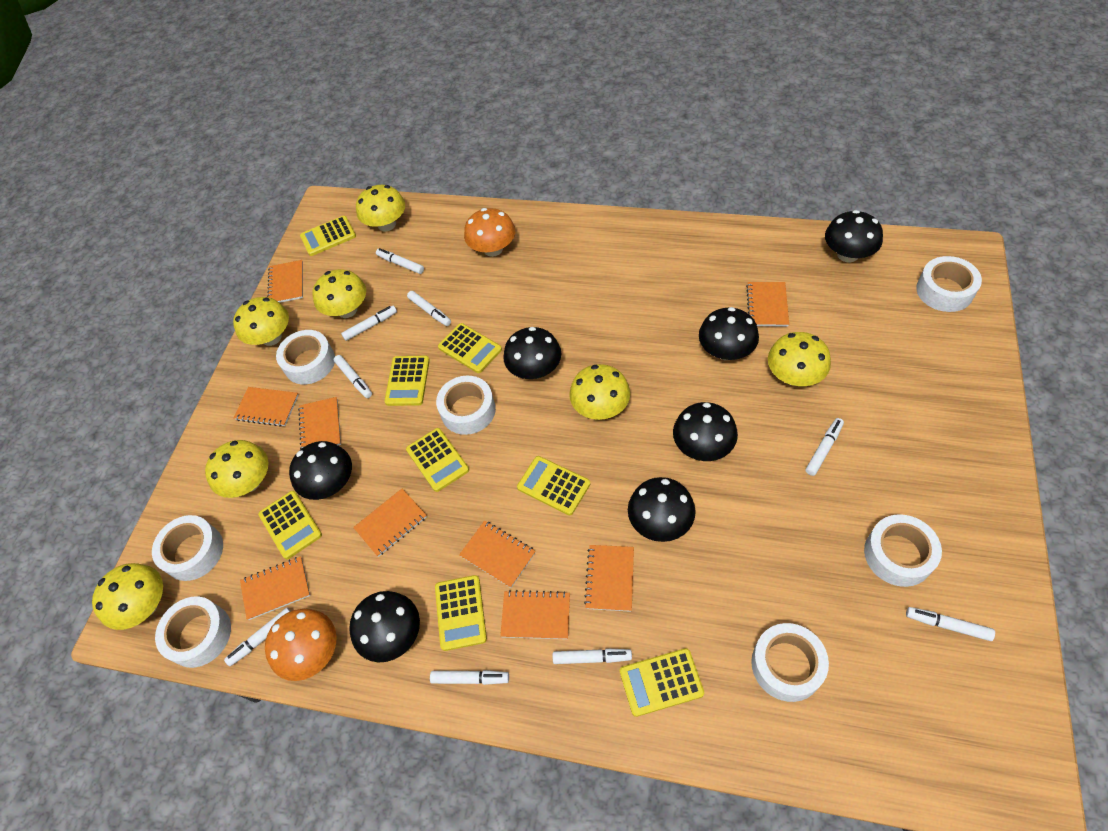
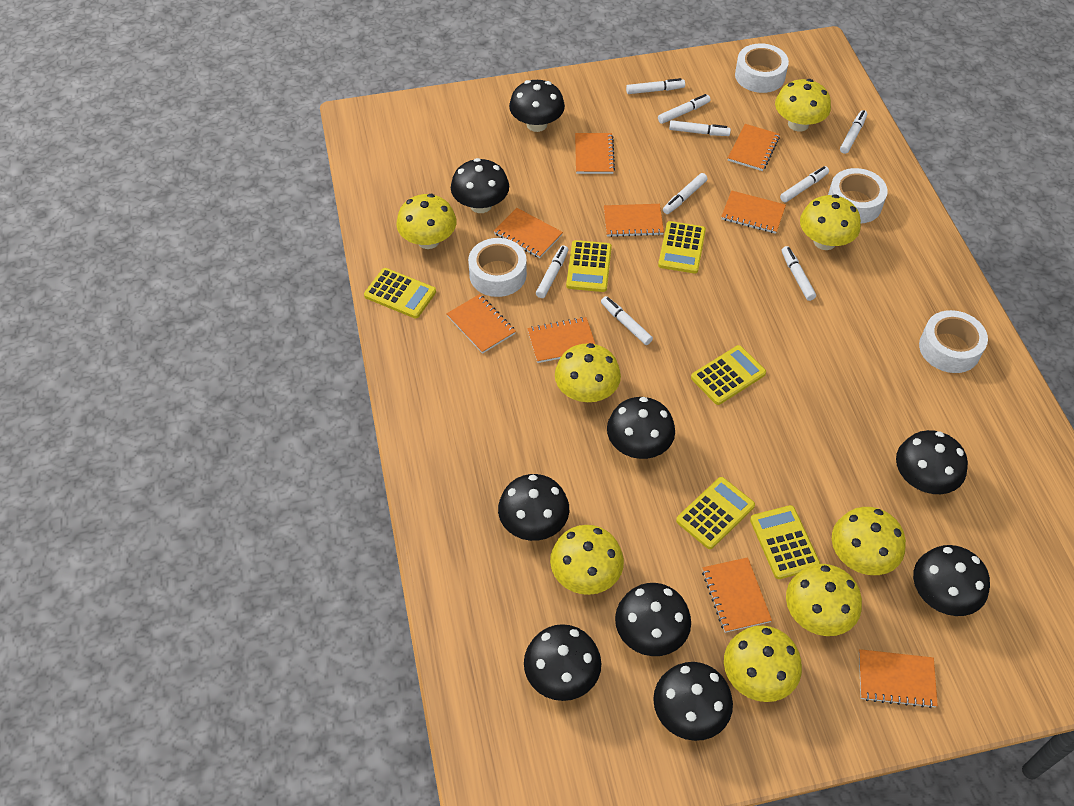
black mushroom: [289,441,352,500] [349,591,420,662] [503,327,561,379] [628,477,696,542] [673,402,738,461] [699,307,759,360] [825,210,883,263] = 7 -> [451,158,509,213] [498,474,569,541] [509,80,565,132] [524,624,601,701] [607,397,675,459] [615,583,691,656] [653,662,733,741] [896,430,968,494] [913,545,990,616] = 9
orange mushroom: [265,609,337,681] [464,208,515,257] = 2 -> none = 0
white tape: [152,515,223,581] [155,596,231,668] [276,330,335,384] [436,376,496,435] [751,623,829,702] [864,514,942,587] [916,256,982,312] = 7 -> [468,238,527,297] [735,43,789,93] [828,168,888,224] [919,310,988,373] = 4
yellow calculator: [258,491,322,559] [300,216,356,256] [384,356,430,406] [406,428,469,492] [435,575,487,651] [438,323,502,373] [517,456,590,515] [620,648,704,717] = 8 -> [364,268,436,318] [566,240,612,292] [658,221,706,274] [676,477,755,549] [691,345,766,405] [750,505,820,579] = 6
yellow mushroom: [92,563,163,630] [205,440,269,498] [233,297,289,346] [312,269,366,318] [356,185,405,231] [569,364,630,420] [768,332,831,386] = 7 -> [396,194,457,249] [550,525,624,595] [555,343,621,402] [724,625,802,702] [775,79,831,131] [786,564,862,636] [800,194,861,250] [832,507,906,575] = 8

